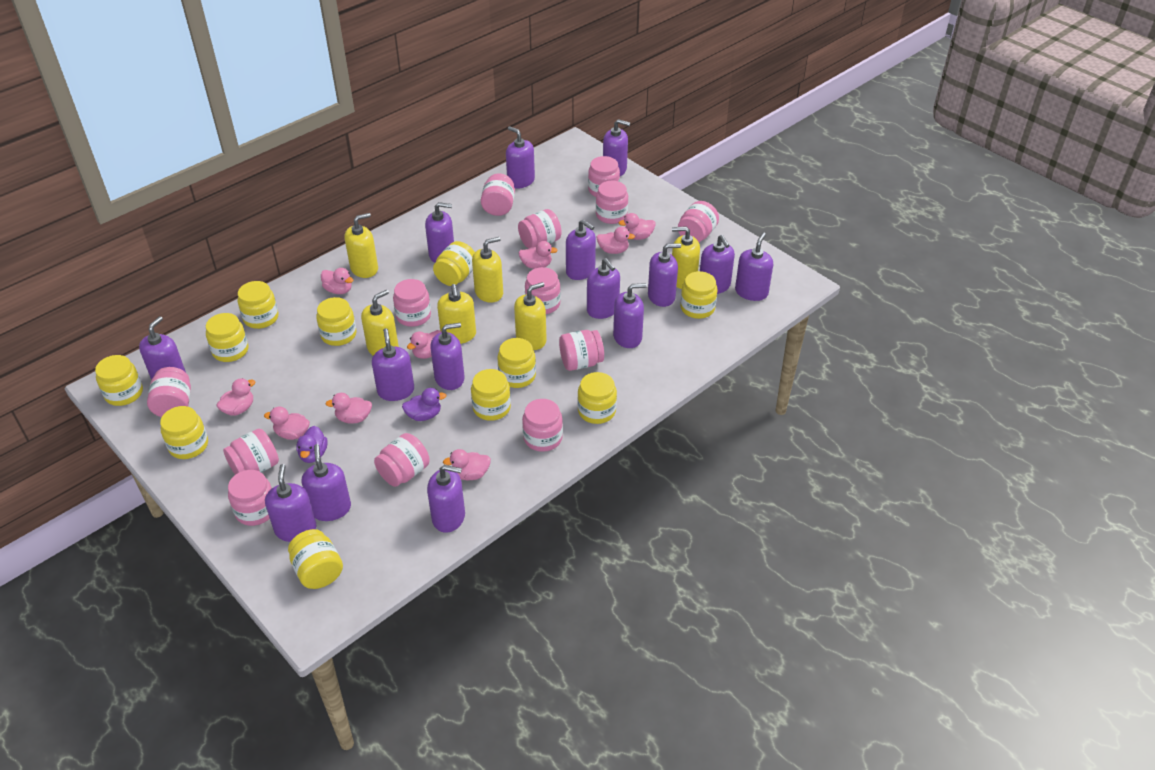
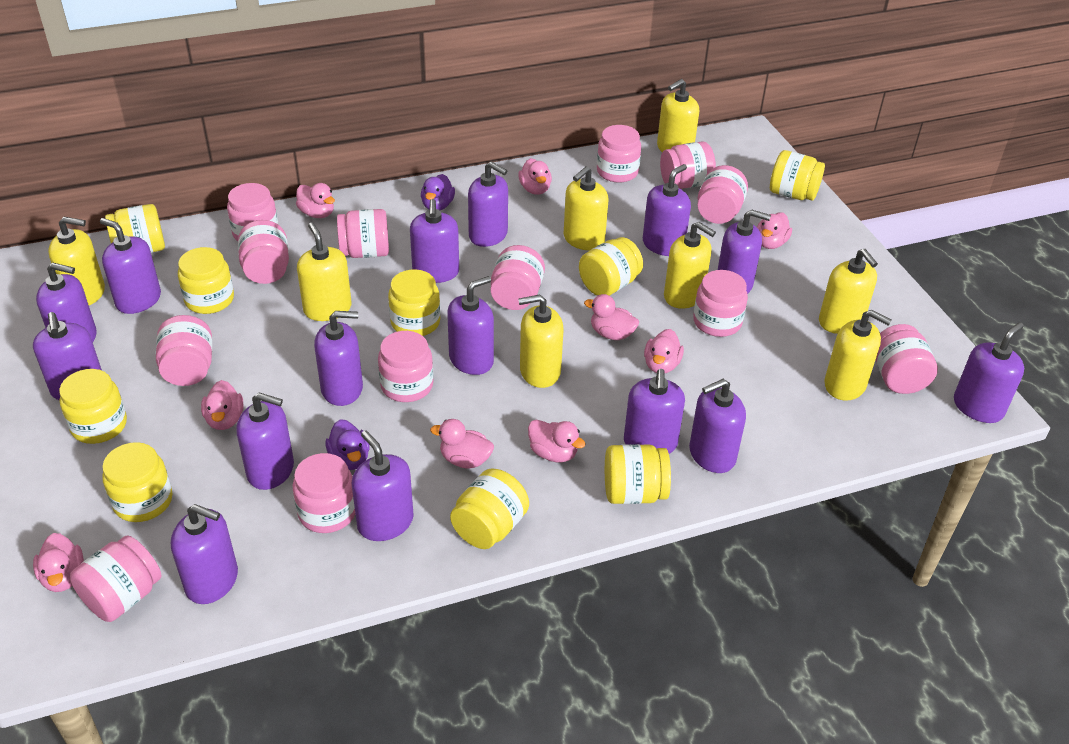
yellow jar: [95,355,143,406] [160,406,208,459] [206,313,248,362] [237,281,278,329] [288,529,343,589] [316,297,357,346] [433,241,475,286] [471,369,511,421] [497,338,536,388] [578,372,617,424] [680,271,717,319] = 11 -> [59,369,127,444] [102,442,172,522] [105,204,165,253] [178,247,234,314] [388,269,440,336] [450,468,529,549] [579,237,643,296] [605,444,671,504] [770,150,825,201] = 9
yellow soap dispenser: [345,213,378,278] [361,290,399,356] [437,284,476,344] [472,237,503,303] [514,282,547,350] [672,226,700,289] = 6 -> [48,217,105,305] [297,222,352,321] [518,295,564,388] [564,166,608,250] [657,79,699,152] [664,222,716,309] [819,249,878,334] [824,310,892,401] = 8

